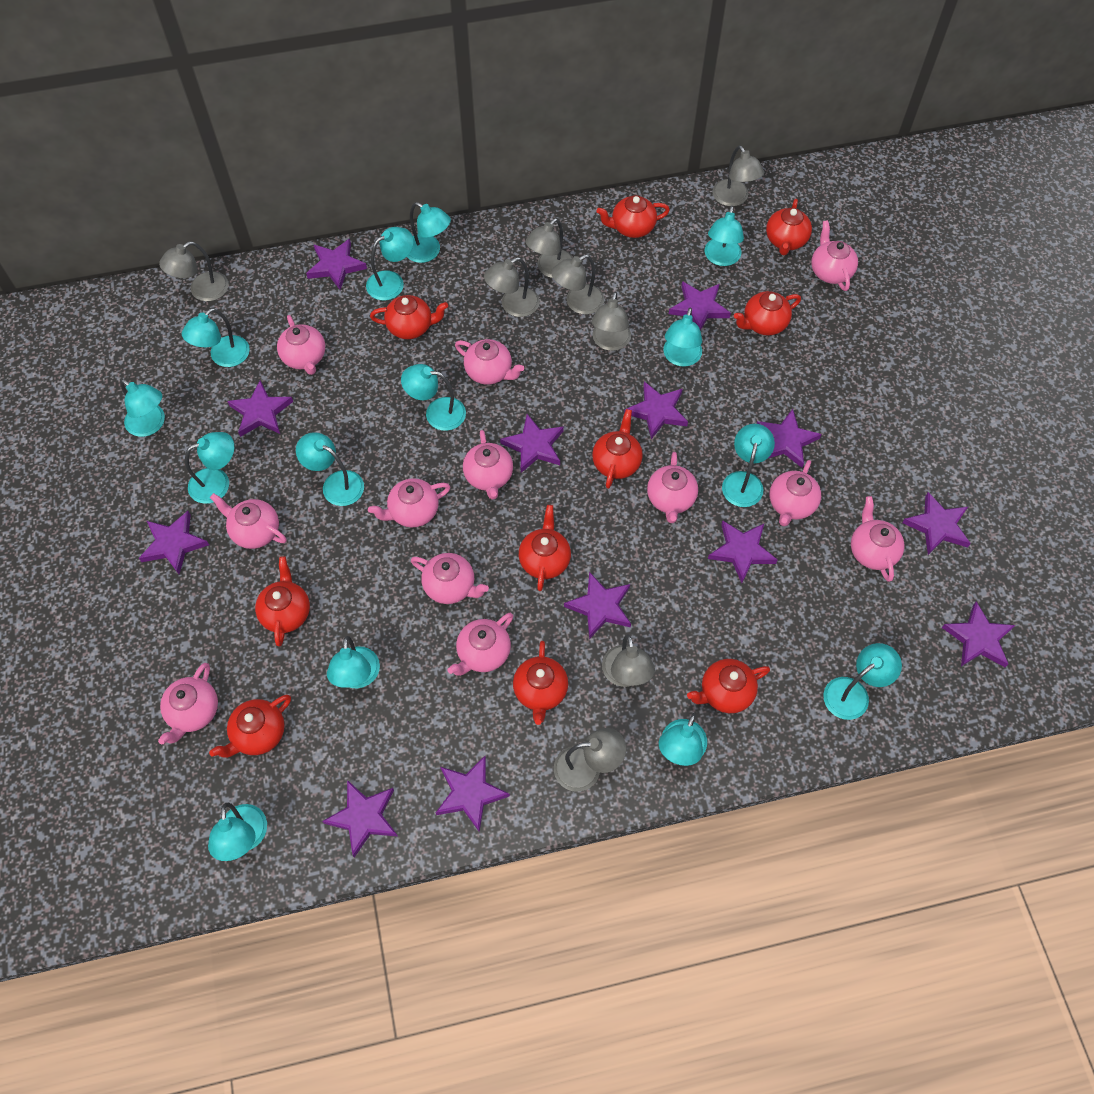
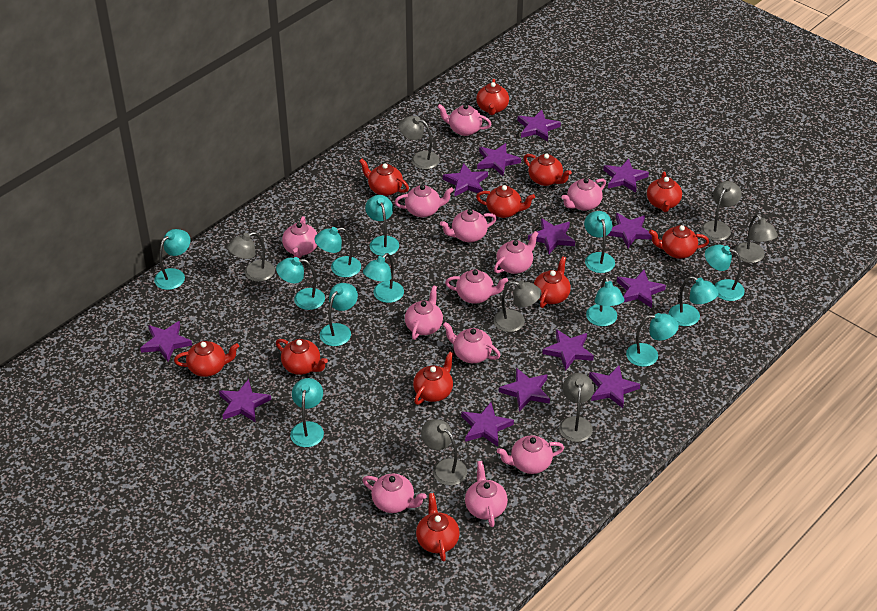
grey lamp: [159,241,229,301] [484,257,540,317] [526,218,573,278] [551,255,604,315] [554,728,626,792] [592,292,631,351] [602,634,655,687] [712,145,764,206] = 8 -> [227,232,275,282] [399,116,439,169] [421,419,467,486] [493,280,542,332] [559,373,594,442] [701,181,741,241] [735,214,778,263] = 7
red teapot: [209,695,291,758] [255,556,310,646] [370,295,448,339] [513,641,568,725] [519,505,571,591] [592,409,643,489] [597,195,670,238] [687,659,770,713] [734,291,801,336] [766,199,812,255] = 10 -> [174,341,239,377] [276,339,328,375] [359,159,409,196] [413,352,454,405] [416,493,460,561] [476,79,509,115] [476,185,535,218] [524,154,572,186] [534,256,571,308] [647,171,682,212] [649,225,709,259] = 11
turquoise lamp: [120,379,165,437] [182,308,250,367] [185,432,234,504] [208,803,267,861] [296,432,364,506] [327,636,380,688] [366,227,414,300] [401,364,466,431] [407,202,451,263] [659,713,707,766] [663,308,702,367] [705,206,744,266] [722,424,775,507] [823,643,902,720] = 14 -> [154,229,191,290] [276,257,325,310] [290,378,324,447] [314,227,361,277] [320,283,358,346] [363,253,404,303] [365,195,399,256] [584,211,615,273] [586,276,625,326] [626,313,679,367] [669,276,719,326] [705,244,745,301] = 12

